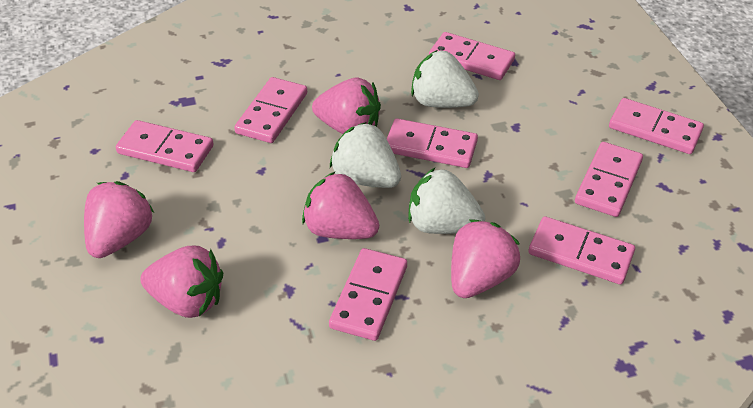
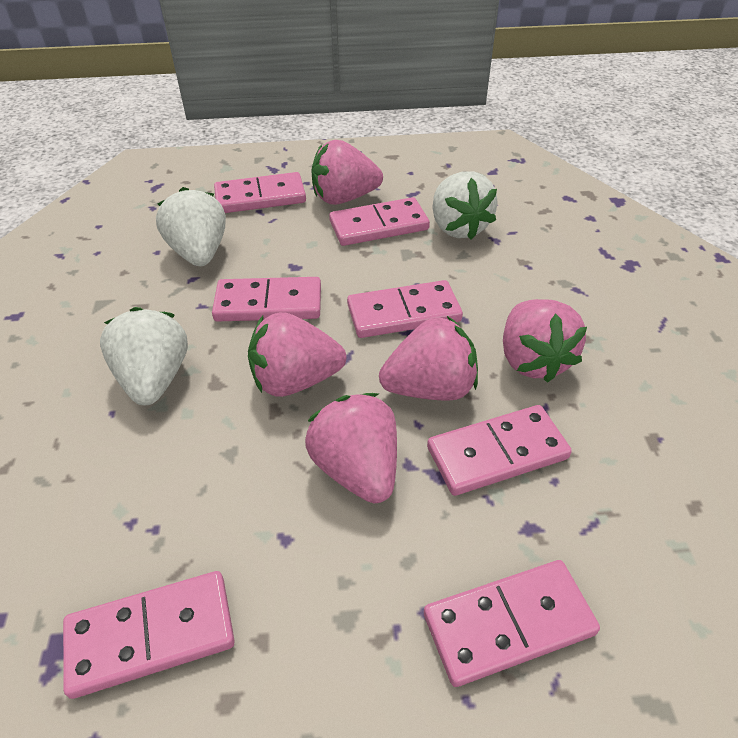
pink domino: [116,120,213,172] [234,77,307,143] [329,248,407,341] [387,118,478,168] [429,32,515,80] [529,216,635,285] [575,142,643,217] [609,98,704,154] = 8 -> [63,571,235,699] [212,277,321,322] [214,172,306,213] [329,197,430,246] [347,280,463,338] [424,560,600,687] [427,405,572,496] = 7

